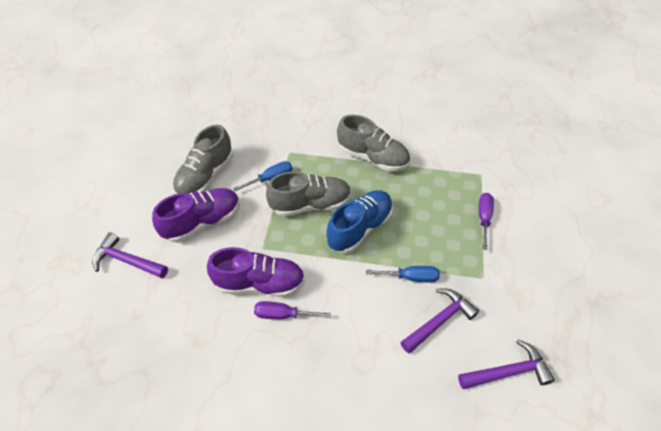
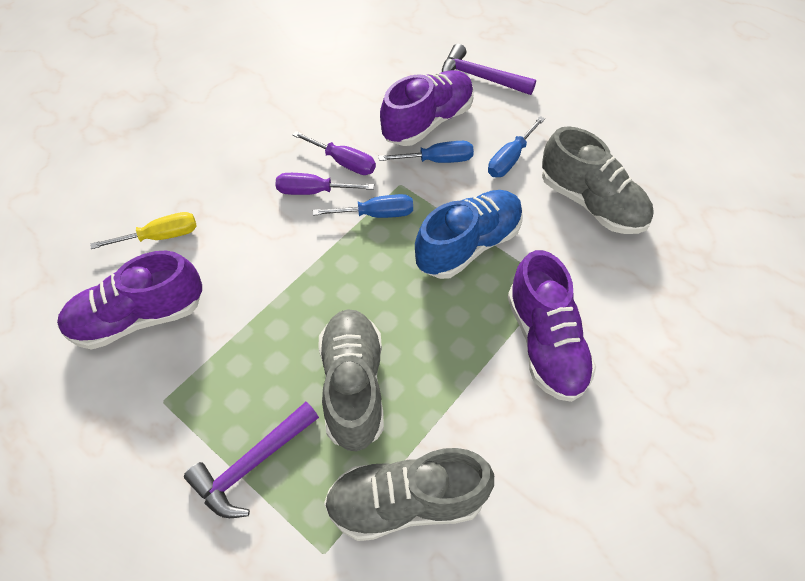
blue screwdriver: [233,161,293,192] [366,266,440,282] = 2 -> [313,194,413,218] [379,141,474,163] [488,116,545,177] = 3
purple hammer: [92,232,168,278] [400,288,479,353] [458,340,555,389] = 3 -> [184,402,319,518] [442,44,536,95] = 2
purple shoe: [152,188,240,242] [207,247,305,297] = 2 -> [57,251,202,350] [380,70,474,146] [508,250,596,402] = 3
yellow screwdriver: none = 0 -> [90,212,196,249] = 1

